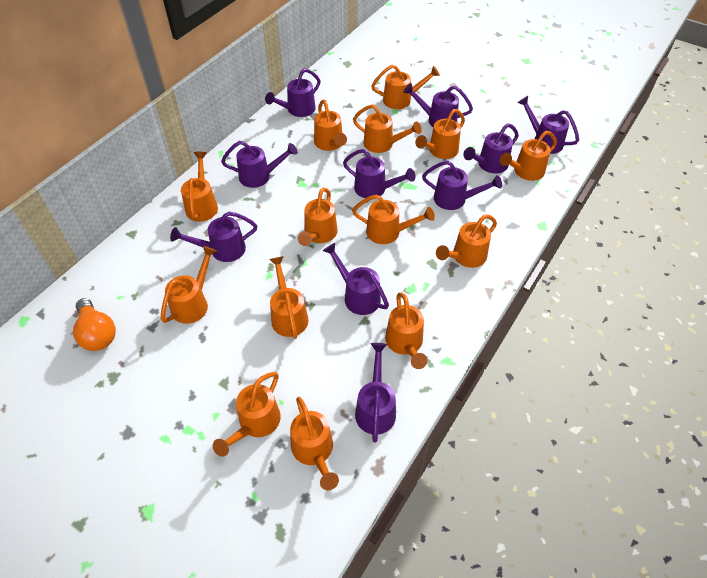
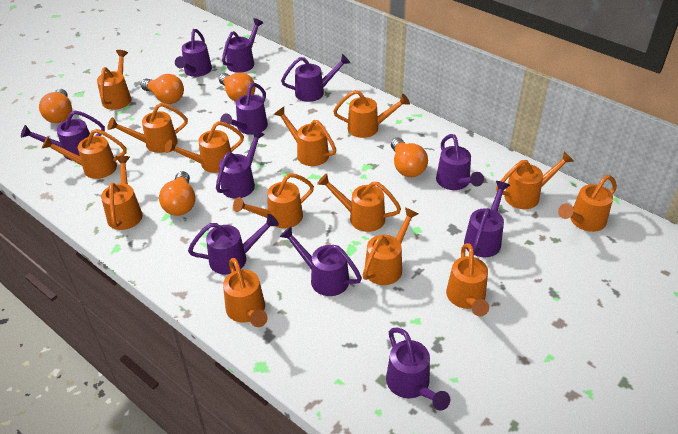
orange light bulb: [73,298,116,351] = 1 -> [39,89,72,123] [141,74,184,104] [159,171,196,216] [219,72,255,102] [391,138,428,177] = 5
purple watering can: [170,212,257,262] [221,141,298,188] [265,69,321,117] [323,243,389,315] [343,149,415,198] [355,343,396,443] [403,83,473,127] [422,161,502,210] [463,123,519,174] [517,96,579,154] = 10 -> [21,111,105,161] [175,29,212,77] [188,214,279,275] [216,130,265,199] [220,83,268,135] [222,18,263,73] [280,226,362,296] [281,54,350,102] [386,328,450,411] [436,134,484,190] [464,181,510,257] = 11

